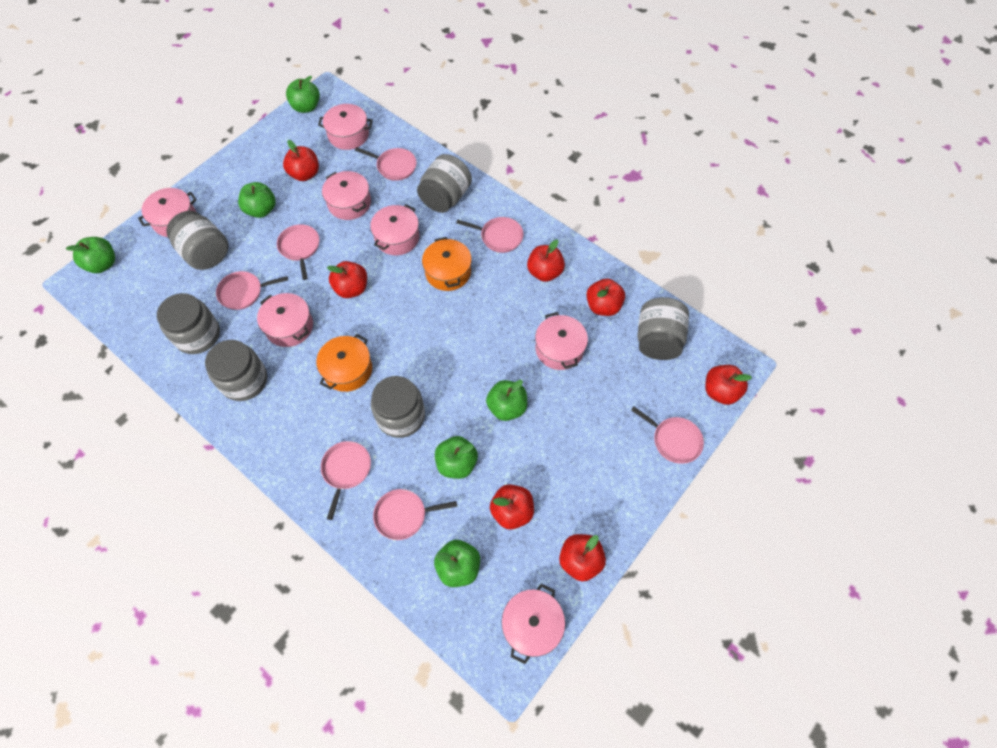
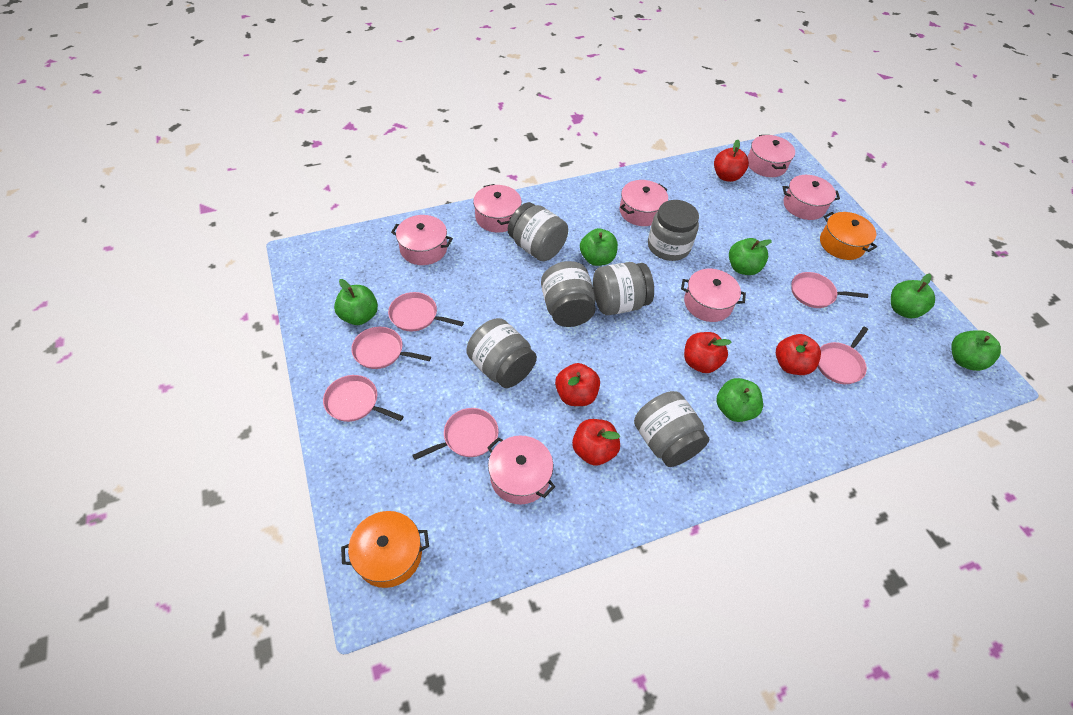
pink pan: [216,271,288,310] [277,224,320,280] [321,441,371,520] [355,147,417,181] [373,489,457,540] [456,217,523,253] [631,406,704,464] = 7 -> [323,375,404,422] [351,327,431,369] [388,292,464,331] [413,408,499,460] [791,272,868,308] [818,327,868,384] = 6
red apple: [283,140,319,181] [327,261,367,298] [490,484,534,529] [527,240,565,282] [559,534,606,581] [586,279,625,316] [705,365,752,405] = 7 -> [555,363,600,406] [572,419,620,466] [684,332,731,373] [714,140,749,182] [776,334,821,375] = 5

